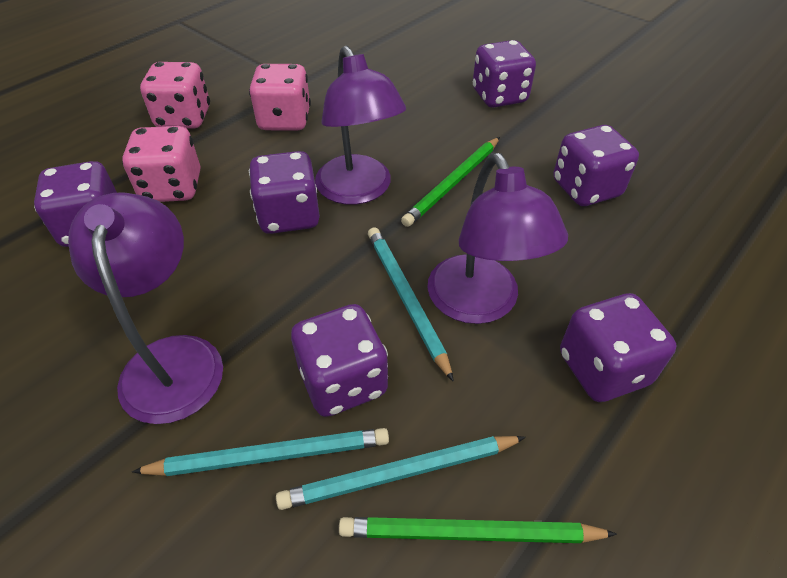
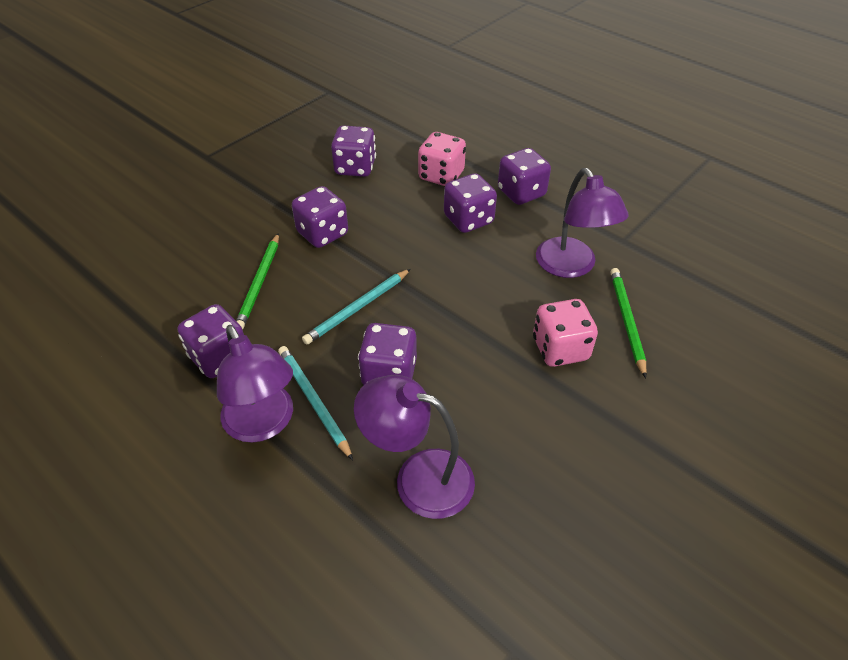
pink dice: [122,126,200,202] [140,62,210,129] [249,64,311,131] = 3 -> [418,132,466,186] [533,299,598,367] = 2
turquoise pencil: [132,428,389,476] [276,436,526,510] [368,227,454,382] = 3 -> [278,346,353,460] [302,269,411,345] = 2

